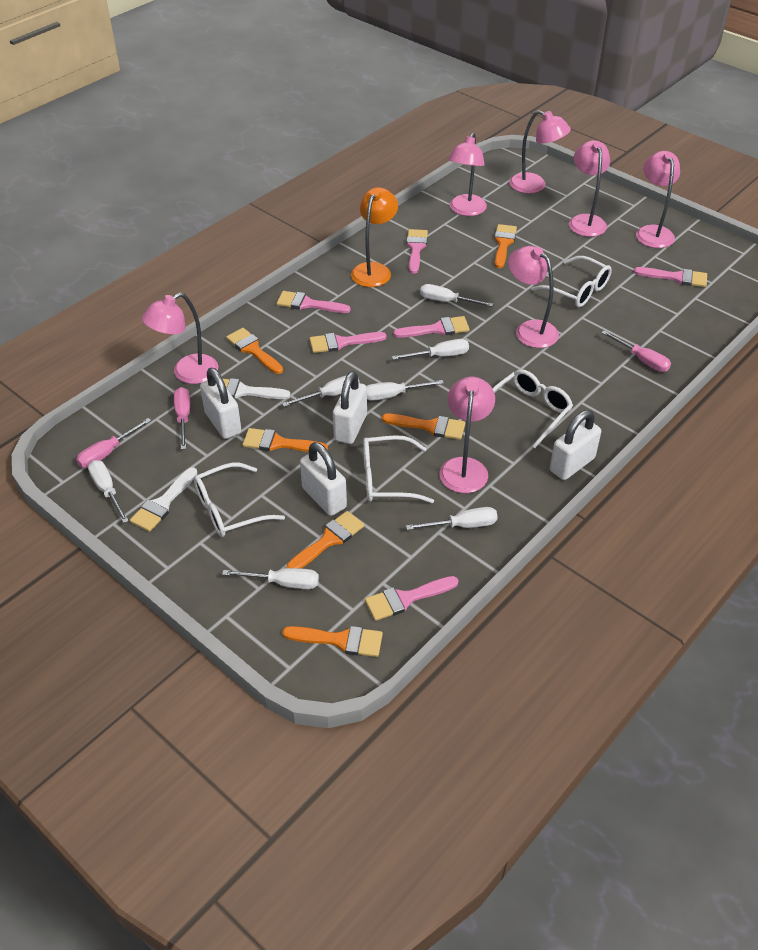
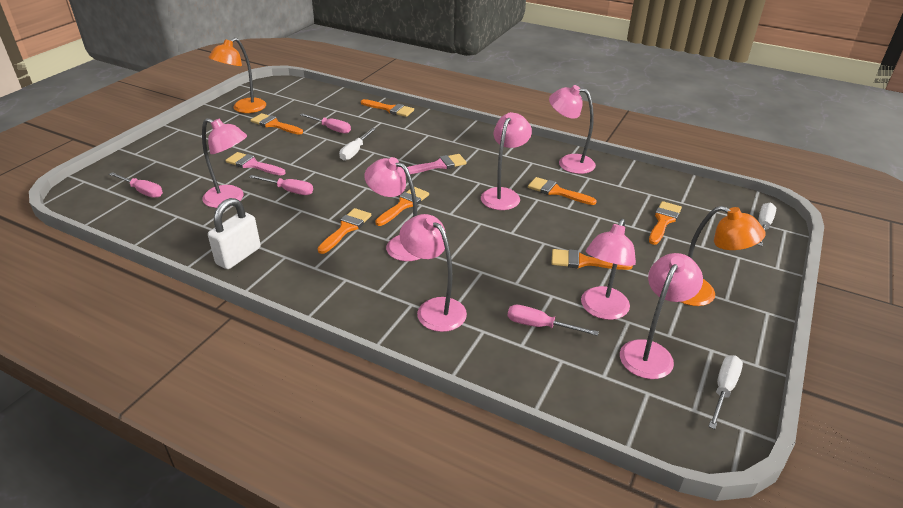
orange brush: [226,328,283,374] [243,428,328,452] [282,626,383,657] [287,511,365,569] [382,414,465,440] [494,224,517,268] = 6 -> [250,113,303,135] [318,208,371,254] [361,99,414,117] [375,187,429,226] [528,177,597,205] [552,249,633,270] [649,201,682,245] = 7
orange lamp: [351,187,398,287] = 1 -> [208,38,266,113] [681,206,765,306] = 2
pink brush: [277,291,351,313] [309,332,387,353] [365,576,459,621] [393,316,470,338] [406,229,428,274] [634,267,707,287] = 6 -> [225,152,286,175] [405,154,467,175] = 2
pink screwdriver: [76,418,151,468] [174,387,190,450] [601,330,671,372] = 3 -> [109,172,163,198] [249,175,313,195] [300,113,351,134] [507,305,599,336] = 4
white brush: [130,467,198,532] [223,378,290,399] = 2 -> none = 0
white glasses: [193,463,285,537] [363,435,434,503] [492,369,573,448] [531,256,612,307] = 4 -> none = 0
white padlock: [200,368,242,439] [300,442,347,516] [333,371,367,444] [550,410,601,480] = 4 -> [208,198,261,269] = 1
white screwdriver: [88,460,129,523] [222,568,319,589] [282,375,360,407] [366,380,444,401] [392,339,469,360] [406,507,498,530] [420,284,493,307] = 7 -> [339,128,375,161] [708,355,743,429] [757,203,776,246] = 3

